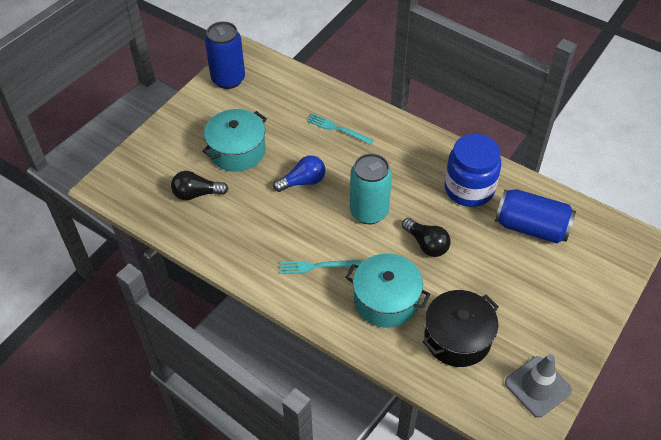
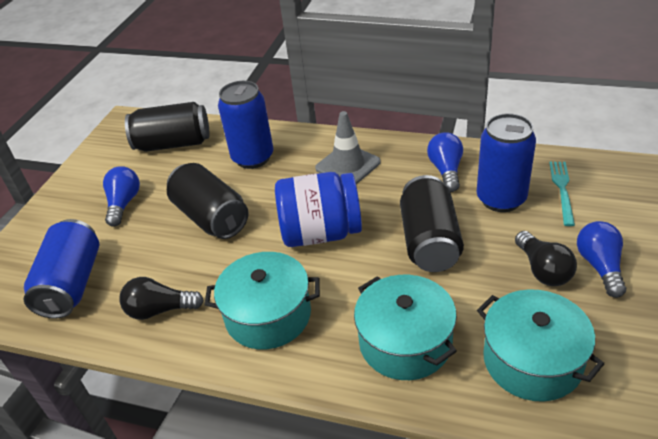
black can: none = 0 -> [125,102,210,152] [167,163,248,239] [400,175,464,272] = 3
black pot: [422,290,499,367] = 1 -> none = 0
blue can: [205,21,245,89] [495,189,576,243] = 2 -> [23,219,99,319] [218,81,273,169] [477,113,536,212] = 3
blue light bulb: [273,155,325,192] = 1 -> [103,166,140,227] [427,132,463,192] [577,221,626,298] = 3
turquoise can: [350,153,392,224] = 1 -> none = 0
turquoise fork: [280,260,361,274] [307,113,373,145] = 2 -> [549,162,575,226] = 1
turquoise pot: [202,109,267,172] [345,253,430,328] = 2 -> [204,252,320,349] [354,275,457,380] [477,290,604,402] = 3

